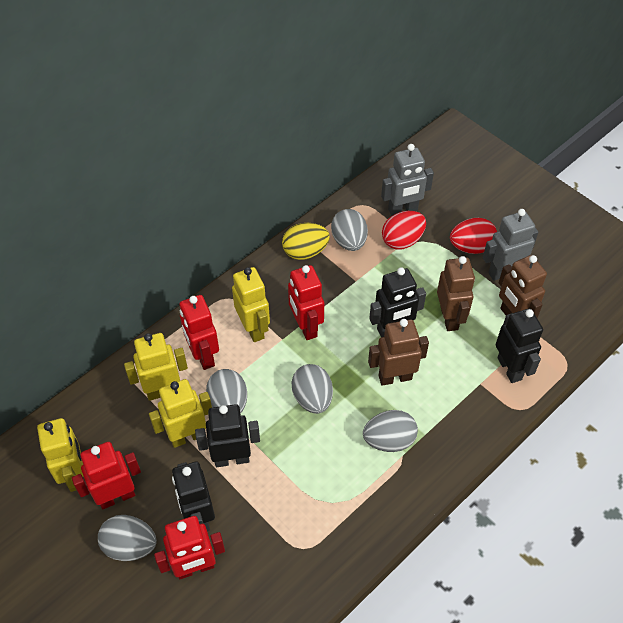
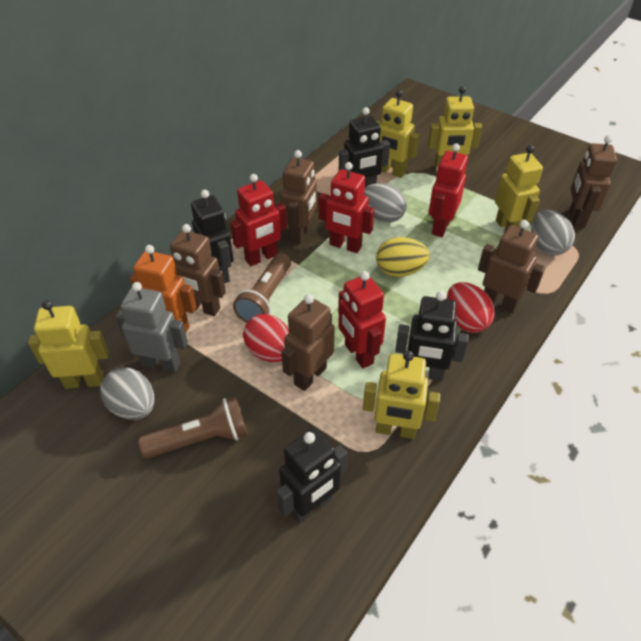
brown flashlight: none = 0 -> [138,396,248,459] [233,253,291,323] = 2
brown robot: [368,319,429,386] [437,256,475,331] [498,255,547,318] = 3 -> [170,224,226,316] [281,150,317,244] [281,294,335,391] [478,220,545,313] [570,135,617,228] = 5
grey egg: [98,515,157,561] [206,369,247,413] [292,364,333,414] [331,209,368,251] [363,410,418,452] = 5 -> [100,367,155,420] [363,183,407,223] [531,210,575,255] = 3
grey robot: [381,144,434,216] [483,209,538,281] = 2 -> [116,282,188,373] = 1
orange robot: none = 0 -> [129,245,197,332] = 1
yellow robot: [37,418,84,492] [124,333,188,401] [149,379,212,448] [232,267,270,342] = 4 -> [28,300,109,389] [363,350,440,439] [377,90,419,178] [428,86,482,171] [495,145,543,233] = 5

